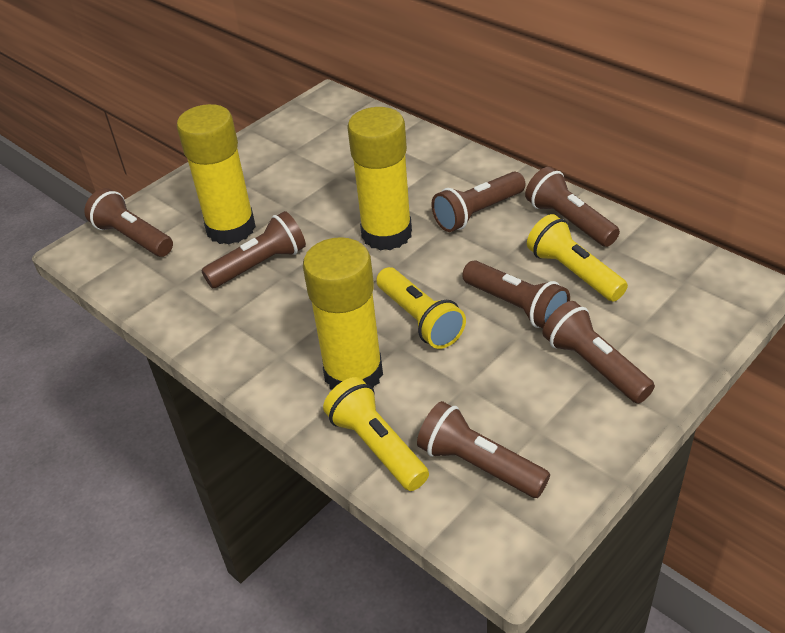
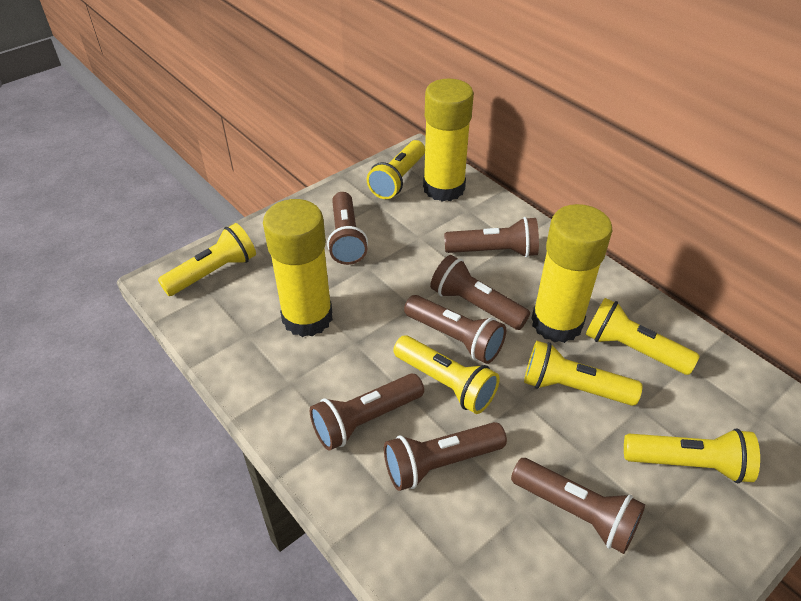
yellow flashlight: [323,377,429,491] [376,267,466,349] [527,214,628,302] = 3 -> [158,223,256,296] [367,140,425,199] [393,335,500,414] [524,341,643,406] [585,298,700,375] [624,429,760,483] = 6

